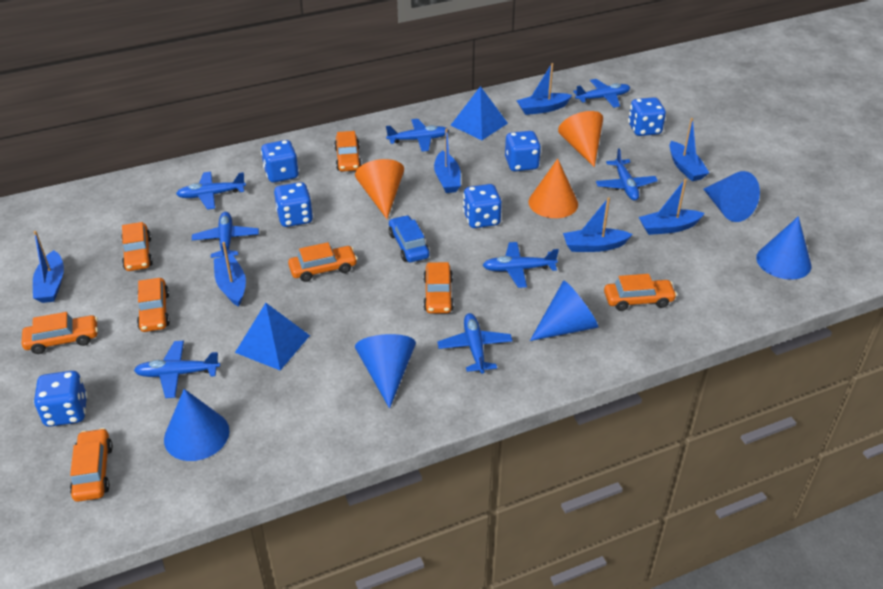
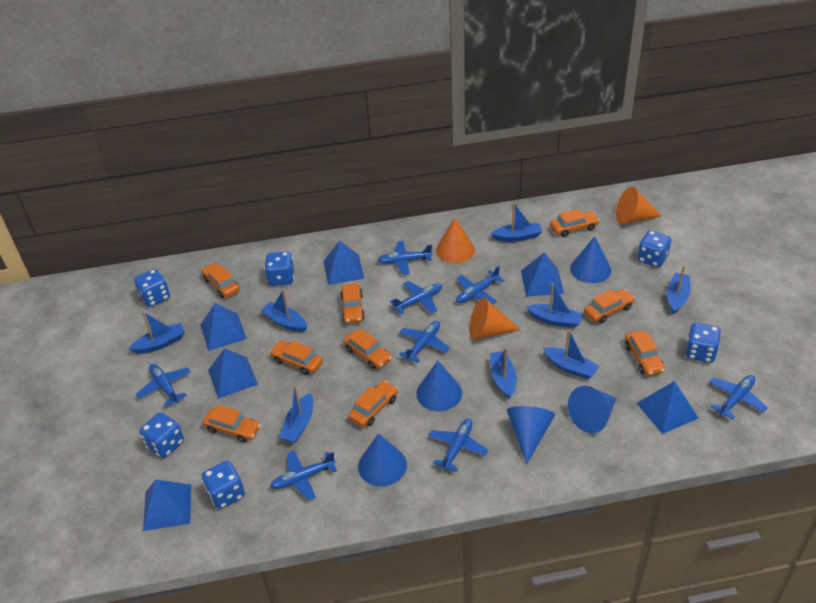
blue boat: [33,231,64,303] [214,242,246,307] [434,128,461,193] [516,63,572,115] [563,197,633,252] [639,179,705,235] [670,118,709,181] = 7 -> [129,311,185,354] [261,290,307,332] [279,385,313,443] [490,348,517,399] [491,203,542,242] [526,283,583,328] [543,329,600,379] [667,265,690,314] = 8
blue car: [389,215,430,262] = 1 -> none = 0
blue pyramid: [235,303,310,370] [451,86,508,140] = 2 -> [143,480,191,531] [200,303,247,351] [208,348,258,399] [323,241,364,285] [521,252,564,296] [637,381,698,434] = 6
orange car: [22,312,98,354] [70,428,113,502] [121,222,153,271] [137,278,170,332] [288,242,358,282] [334,131,362,172] [423,262,454,313] [604,274,677,311] = 8 -> [201,263,240,298] [202,405,261,443] [269,341,323,375] [340,283,365,323] [343,329,392,369] [348,380,398,427] [550,209,600,237] [584,289,635,323] [625,331,665,376] = 9

